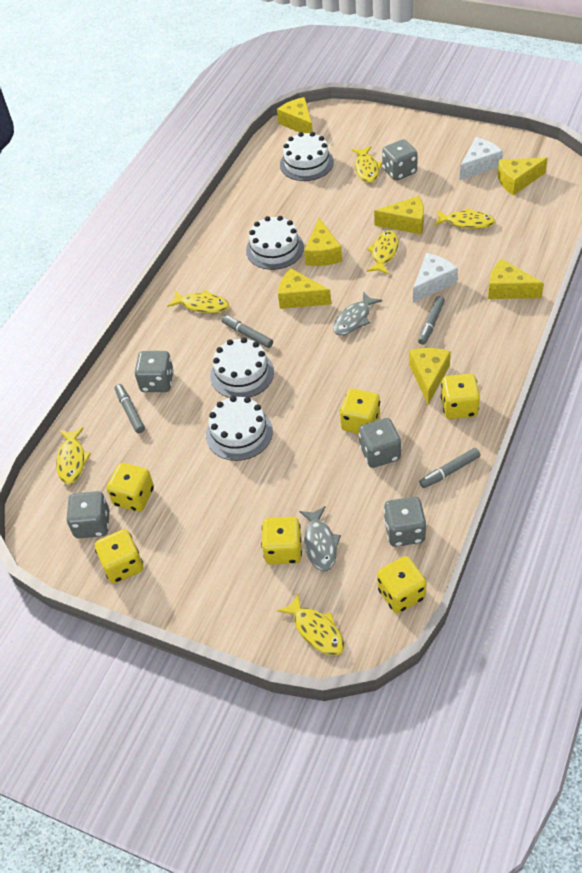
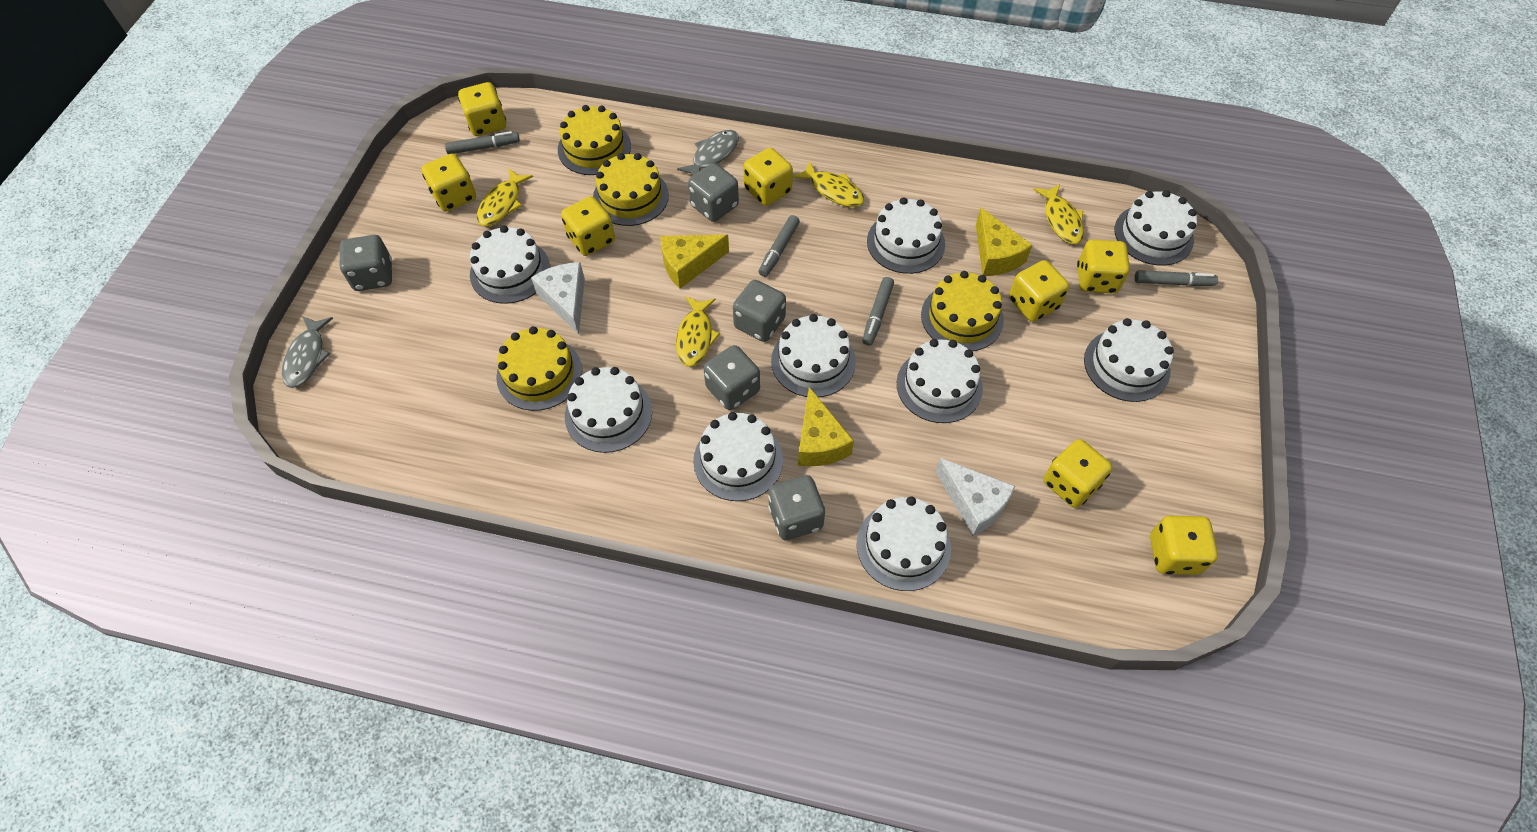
white cake: [206,396,273,461] [210,337,274,398] [246,216,304,270] [280,132,334,181] = 4 -> [470,225,550,304] [565,367,652,453] [693,412,783,501] [771,314,856,397] [857,496,951,591] [867,197,945,274] [897,339,983,423] [1084,318,1174,402] [1115,190,1197,266] = 9
yellow cake: none = 0 -> [496,326,582,411] [558,105,631,175] [593,153,669,226] [921,271,1004,351] = 4
yellow cheese: [277,97,313,133] [278,269,331,309] [304,218,342,266] [374,196,424,235] [409,348,451,404] [488,259,544,299] [498,158,548,195] = 7 -> [660,234,729,289] [798,387,854,466] [976,208,1032,276] = 3
yellow dice: [95,529,143,583] [106,463,154,512] [261,517,302,565] [340,388,380,434] [377,556,427,613] [441,374,480,419] = 6 -> [421,154,476,211] [458,82,506,136] [561,196,615,256] [743,148,793,206] [1009,260,1069,322] [1044,439,1113,508] [1077,239,1130,294] [1150,516,1218,575] = 8
yellow fish: [56,427,91,484] [167,290,229,313] [277,594,344,655] [352,146,382,183] [367,230,399,275] [434,208,495,229] = 6 -> [477,168,533,226] [676,296,720,367] [793,161,865,207] [1034,184,1084,244] = 4

